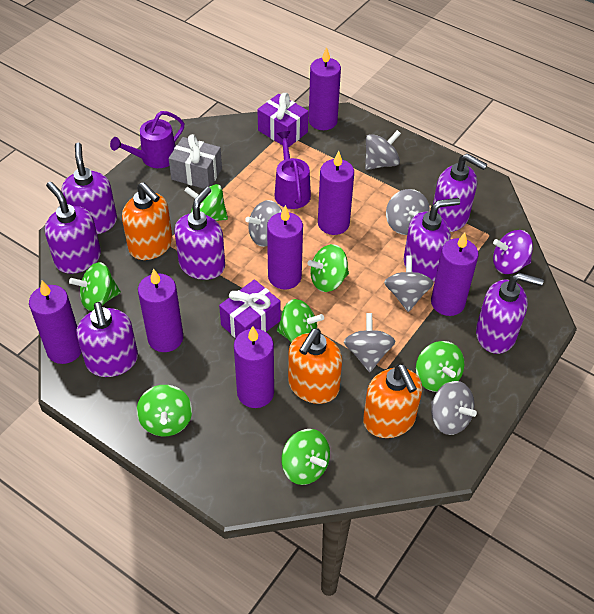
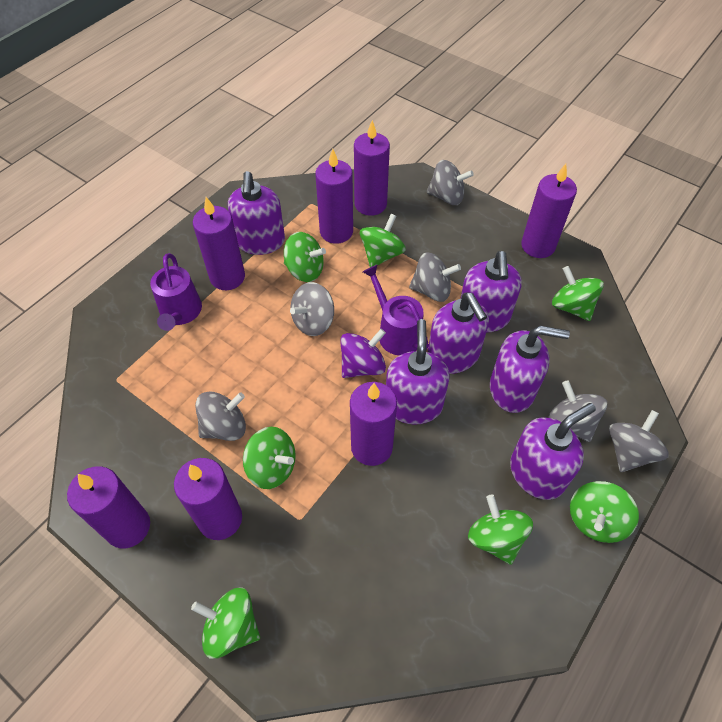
grey gift: [169,134,222,189] = 1 -> none = 0
orange soap dispenser: [122,182,172,260] [288,328,342,404] [363,364,422,438] = 3 -> none = 0
purple gift: [219,280,280,338] [257,93,309,148] = 2 -> none = 0
purple soap dispenser: [45,182,101,274] [62,143,117,234] [77,302,138,377] [174,187,225,280] [404,198,460,282] [433,154,487,232] [476,273,544,354] = 7 -> [228,171,285,255] [386,319,450,425] [428,293,489,374] [460,251,522,332] [490,326,570,413] [510,403,596,500] = 6

